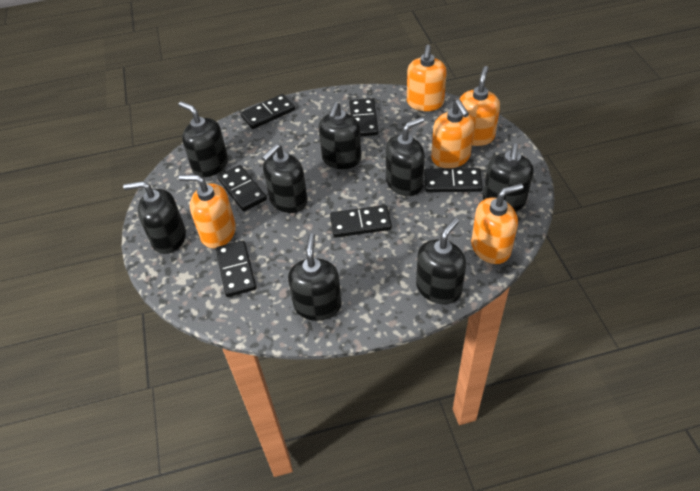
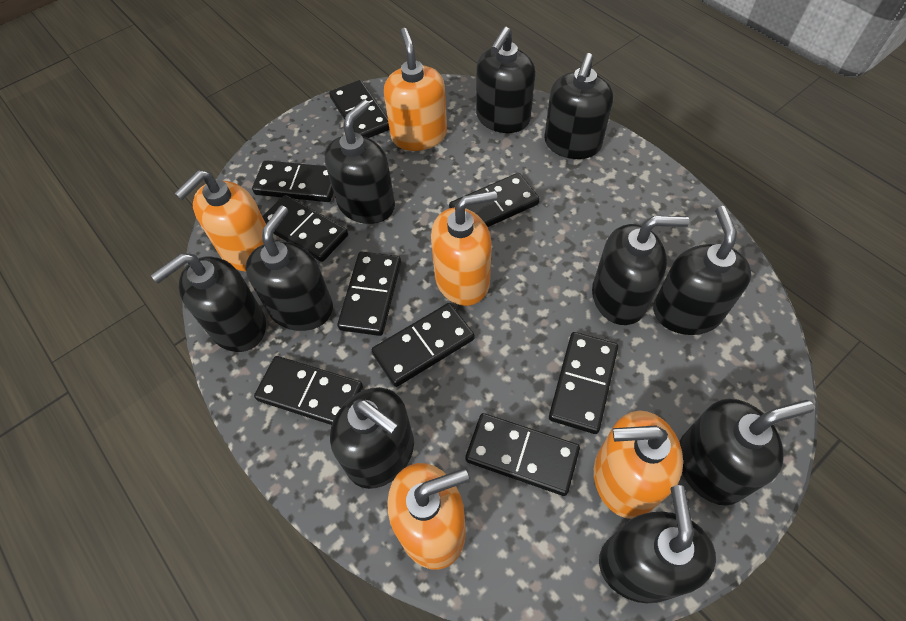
black domino: [216,240,257,297] [217,165,267,211] [240,94,295,129] [330,205,392,238] [349,98,378,137] [424,168,483,192] = 6 -> [252,160,334,202] [254,356,363,425] [262,195,348,262] [329,80,389,138] [337,252,401,336] [372,303,475,387] [449,173,540,227] [465,413,580,496] [549,332,618,434] = 9
black soap dispenser: [123,181,186,254] [179,101,228,177] [262,144,308,213] [288,233,342,321] [319,102,361,169] [386,117,425,196] [416,218,466,304] [483,143,534,211] = 8 -> [151,253,266,352] [246,206,333,331] [325,100,395,224] [330,387,414,489] [476,27,535,133] [544,53,613,159] [592,216,689,325] [599,485,716,603] [653,206,752,335] [679,398,814,506] = 10

